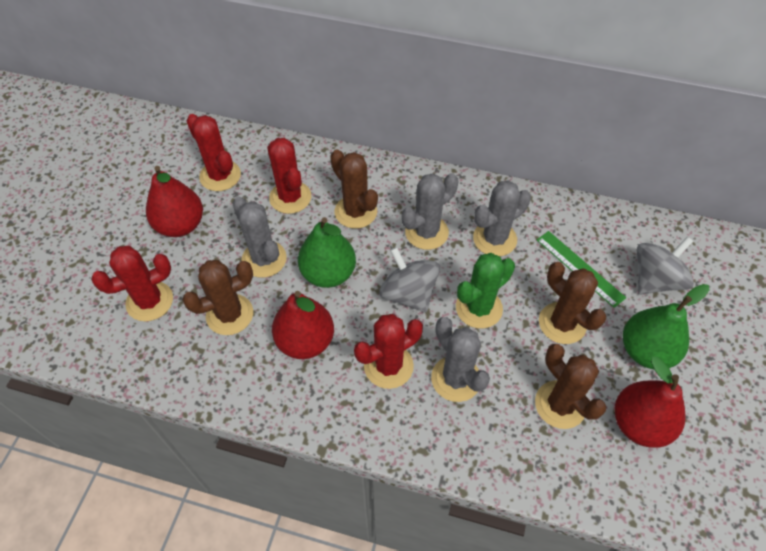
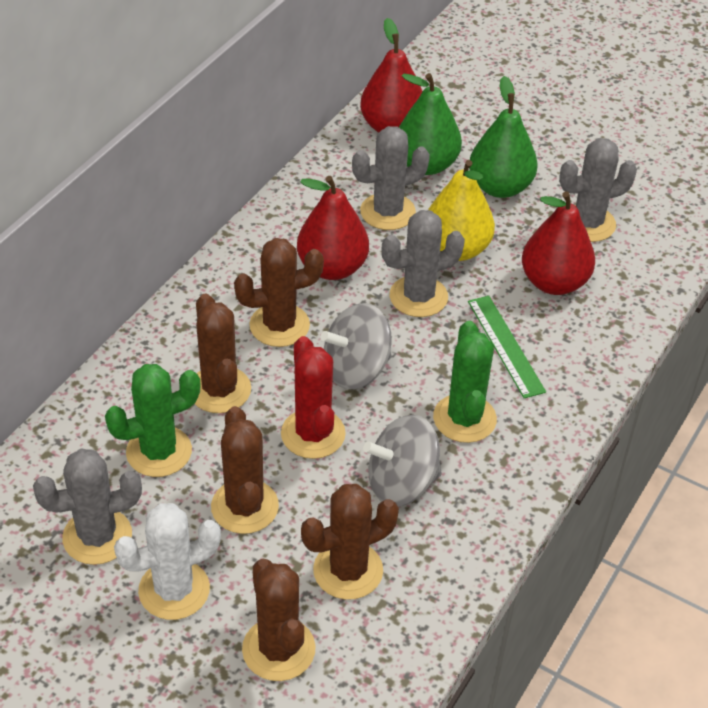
brown cactus: [182,260,253,335] [330,149,378,229] [535,344,607,429] [539,262,606,344] = 4 -> [195,293,251,413] [211,406,279,534] [234,238,324,347] [242,559,316,681] [301,484,399,600] = 5
green cactus: [456,253,515,328] = 1 -> [105,364,200,477] [433,321,497,443] = 2
red cactus: [91,246,173,321] [187,114,241,191] [267,138,311,214] [354,314,423,389] = 4 -> [281,336,346,459] = 1
white cactus: none = 0 -> [114,503,221,620] = 1
yellow pear: none = 0 -> [428,160,495,261] = 1

